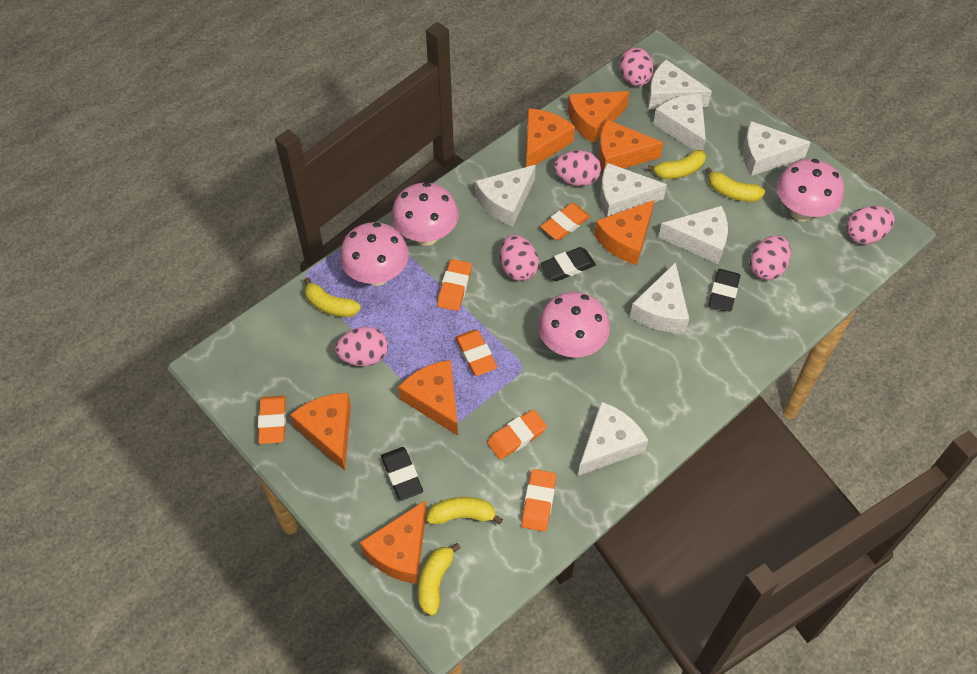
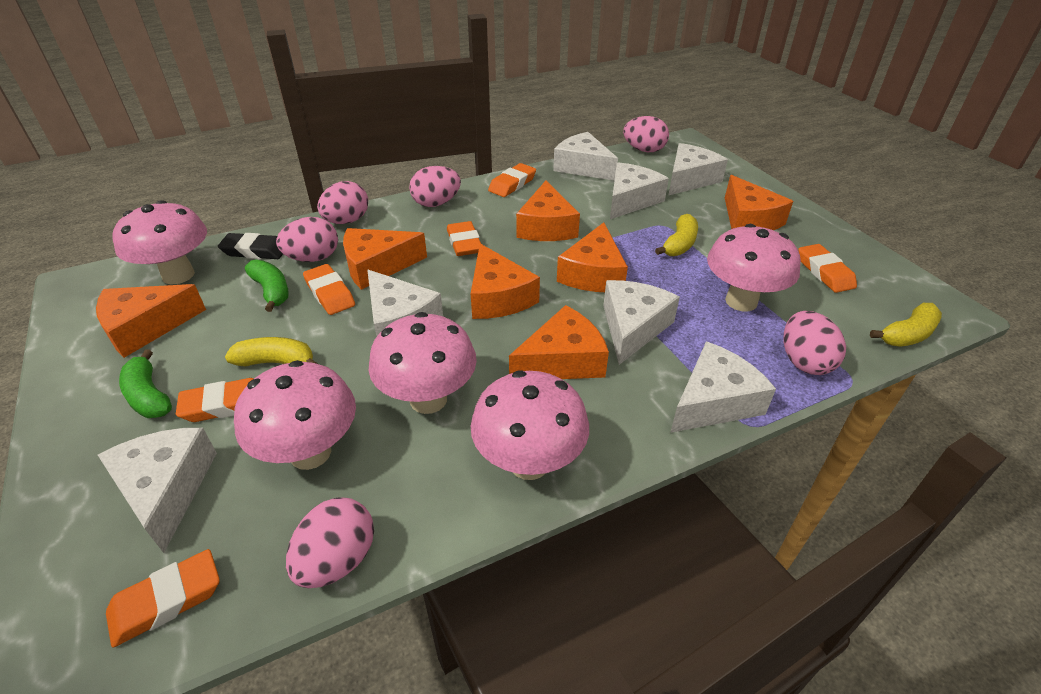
black eraser: [381,447,423,501] [541,247,596,281] [709,269,740,312] = 3 -> [218,233,283,259] = 1
green banana: none = 0 -> [119,350,172,418] [245,260,289,312] = 2
pink mushroom: [340,222,409,286] [391,182,459,246] [538,292,610,357] [777,159,844,221] = 4 -> [112,200,207,285] [234,360,356,470] [369,312,477,414] [471,371,589,480] [707,224,801,312] = 5
white cheese: [475,165,536,227] [578,402,648,476] [600,163,667,217] [630,262,689,333] [648,60,712,109] [653,94,706,151] [658,206,728,264] [743,121,811,176] = 8 -> [98,428,217,553] [367,270,443,337] [553,132,618,181] [603,280,680,365] [610,162,669,219] [668,143,728,196] [670,341,776,433] = 7
yellow banana: [304,277,361,317] [418,543,460,616] [427,497,503,525] [647,150,706,179] [706,167,765,202] = 5 -> [225,337,318,366] [655,214,698,256] [870,303,942,347] = 3

